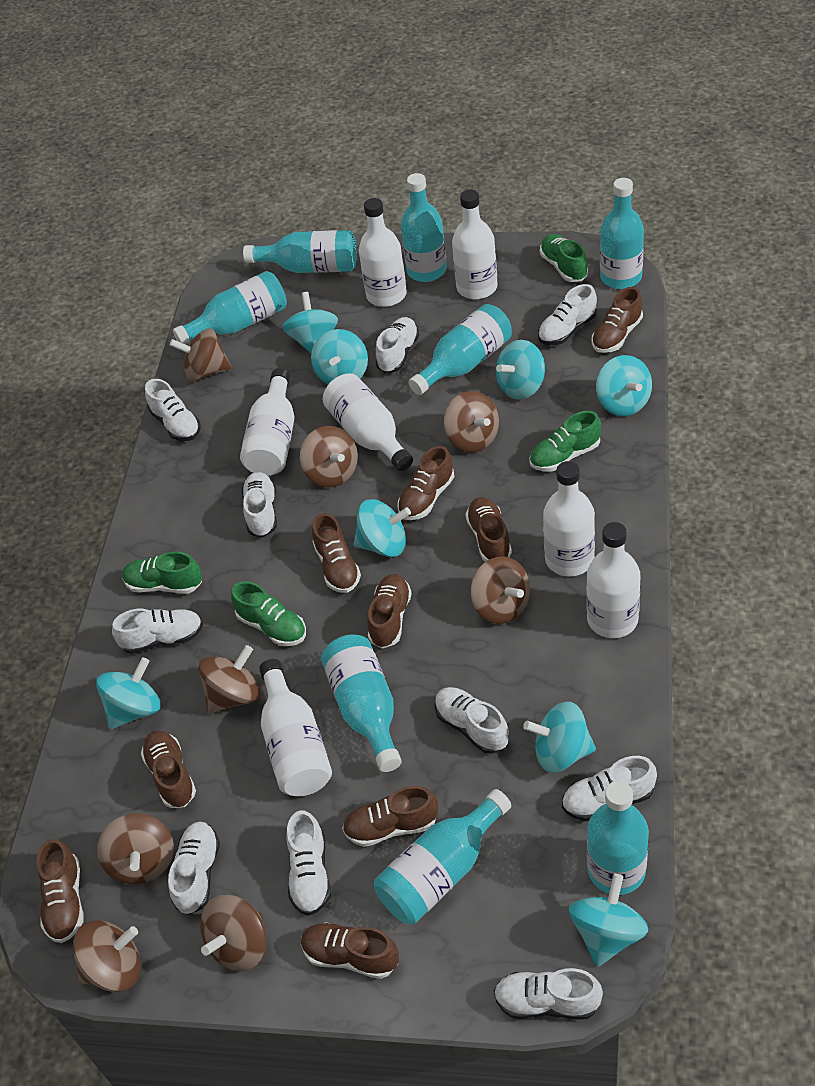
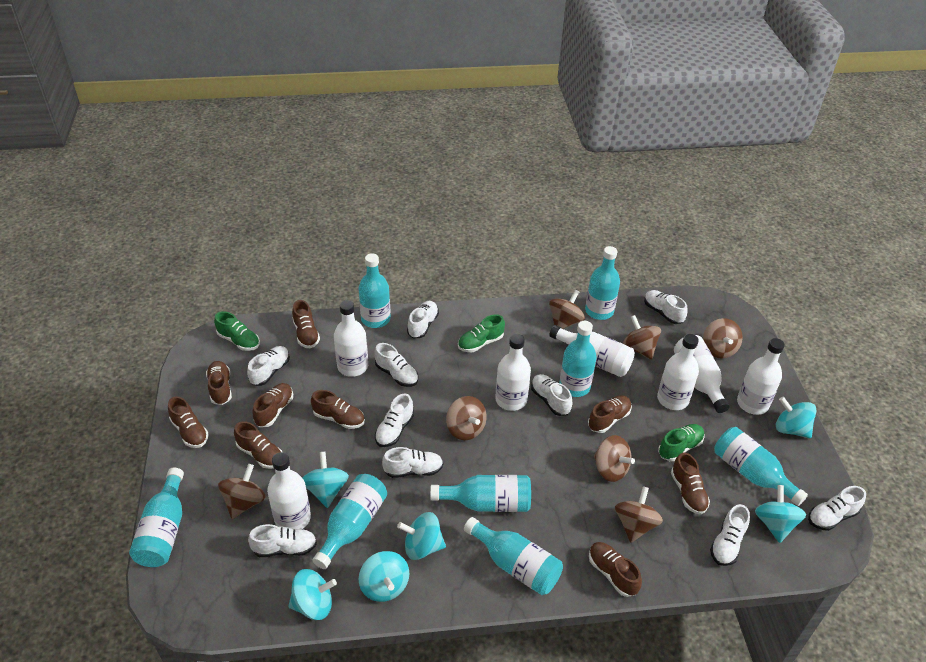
brown spinning top: [73,920,141,992] [97,813,174,884] [170,328,232,381] [198,645,260,714] [200,895,266,971] [300,426,358,488] [444,391,499,452] [470,556,530,624] = 8 -> [218,464,266,519] [446,396,487,440] [549,290,585,329] [594,435,635,482] [615,486,663,543] [623,315,661,360] [703,318,743,358] = 7
green shoe: [122,552,202,594] [231,581,306,646] [529,411,601,472] [540,234,588,282] = 4 -> [214,311,260,351] [458,314,505,352] [658,424,705,461] = 3
turquoise spinning top: [96,657,161,730] [282,292,338,353] [311,329,368,384] [354,499,411,557] [496,340,545,400] [523,701,596,773] [569,874,648,967] [596,355,652,416] = 8 -> [288,569,337,620] [303,452,349,508] [359,551,409,602] [397,512,446,560] [755,485,806,543] [776,397,817,438] = 6

